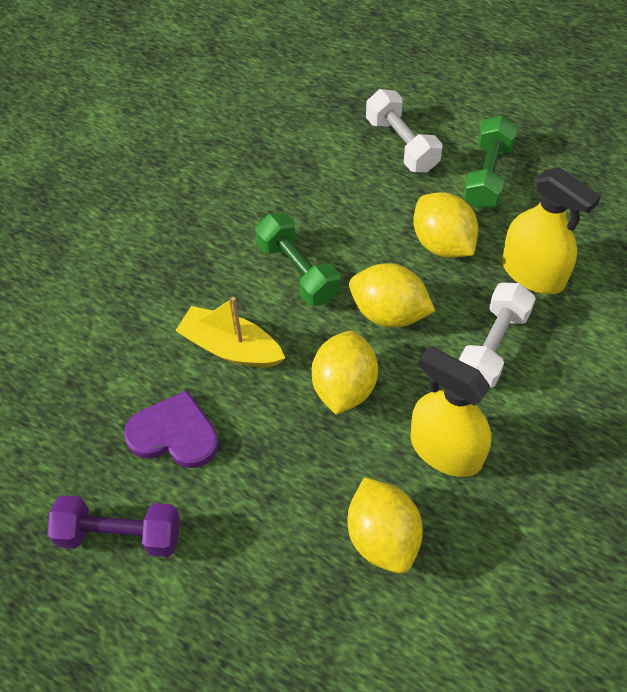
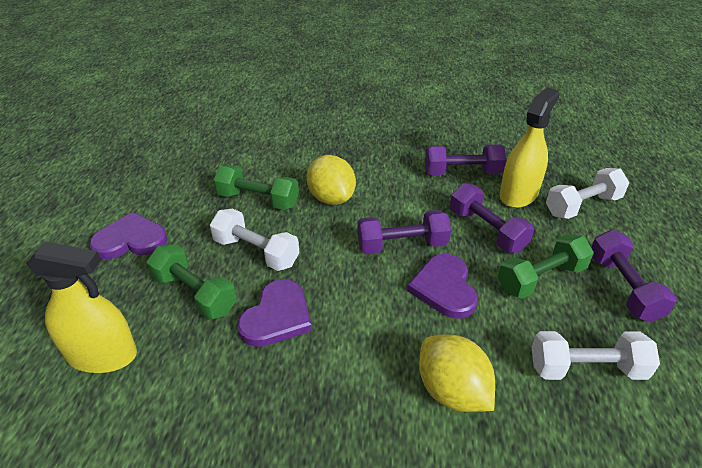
green dumbbell: [255,213,341,306] [463,116,518,209] = 2 -> [147,244,237,320] [214,165,299,210] [498,233,594,299] = 3
purple dumbbell: [47,495,180,557] = 1 -> [357,210,451,254] [425,145,506,175] [450,183,534,253] [591,230,677,322] = 4
purple heart: [124,390,219,468] = 1 -> [89,212,167,259] [237,279,312,347] [407,254,478,319] = 3
white dumbbell: [366,89,442,172] [459,283,536,388] = 2 -> [210,209,299,271] [532,331,660,380] [546,168,629,219] = 3
yellow boat: [175,297,285,367] = 1 -> none = 0
yellow lemon: [312,331,378,415] [348,477,423,574] [349,263,435,328] [414,192,478,258] = 4 -> [307,155,356,205] [419,334,495,412] = 2

